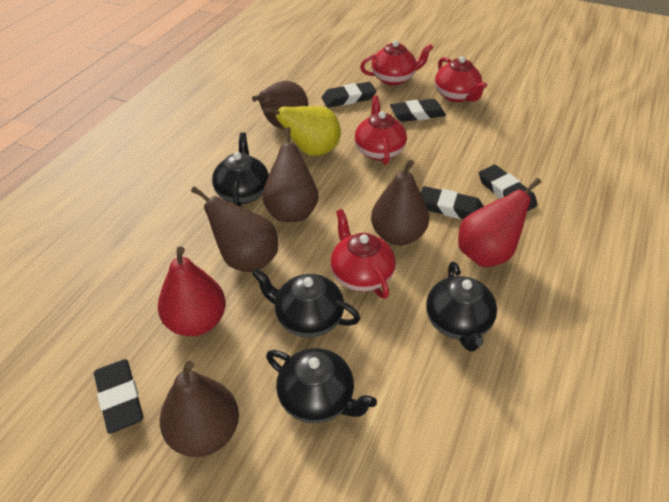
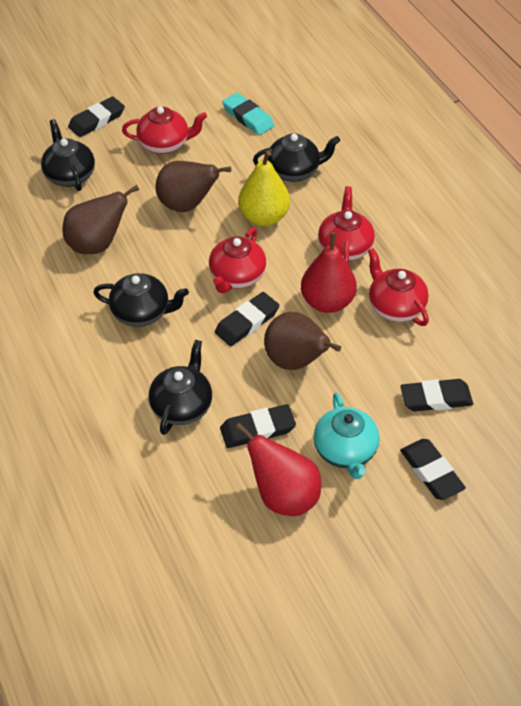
brown pear: [160,361,239,457] [191,186,278,272] [252,81,308,129] [262,127,319,222] [371,160,429,245] = 5 -> [62,185,139,254] [155,161,231,212] [264,312,341,370] = 3
turquoise eraser: none = 0 -> [222,93,274,135] = 1
turquoise teapot: none = 0 -> [314,392,379,479] = 1

